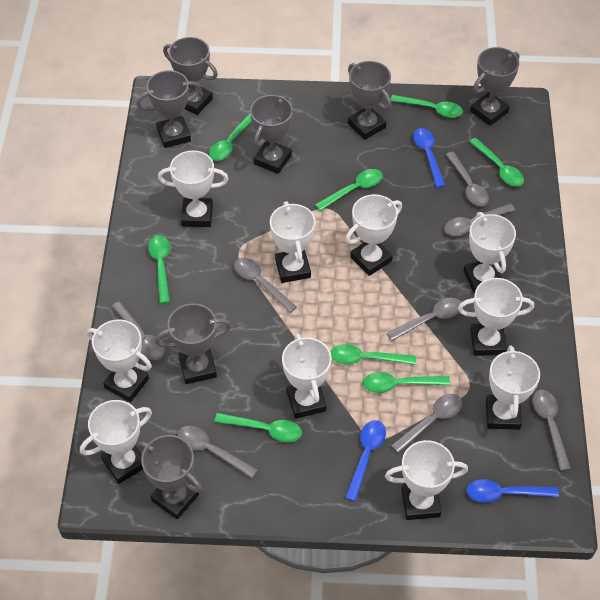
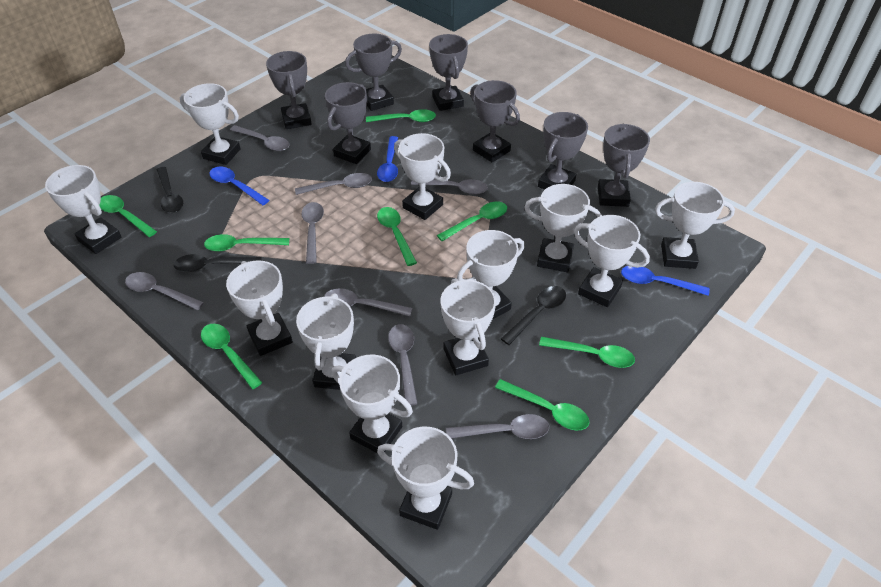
black spoon: none = 0 -> [157,167,183,213] [174,254,262,272] [501,286,566,345] = 3
white trophy: [80,400,152,484] [87,319,152,402] [158,150,229,227] [270,201,316,283] [282,333,332,419] [345,194,402,276] [385,440,468,520] [458,278,534,356] [463,212,516,294] [486,346,540,430] = 10 -> [45,165,122,254] [180,83,241,165] [226,260,293,356] [296,293,356,390] [332,355,413,454] [377,427,474,530] [394,133,451,220] [441,278,496,375] [457,230,524,320] [524,184,602,272] [574,215,650,307] [655,182,735,269] = 12

